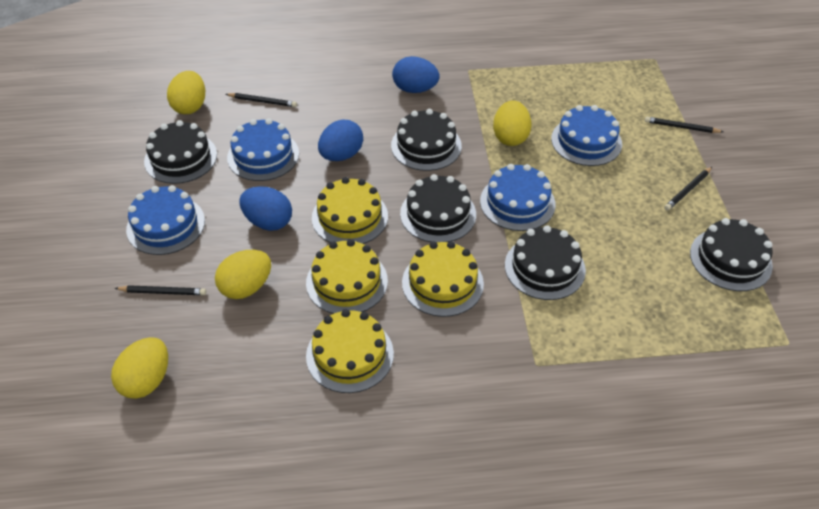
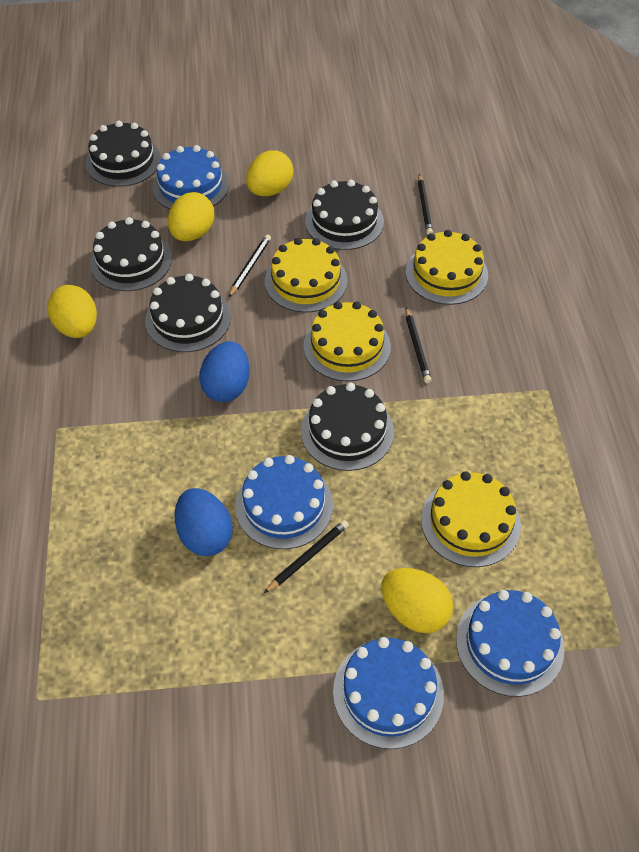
blue egg: [239,186,292,231] [318,120,363,161] [392,56,440,93] = 3 -> [174,488,233,556] [199,341,250,402] = 2

